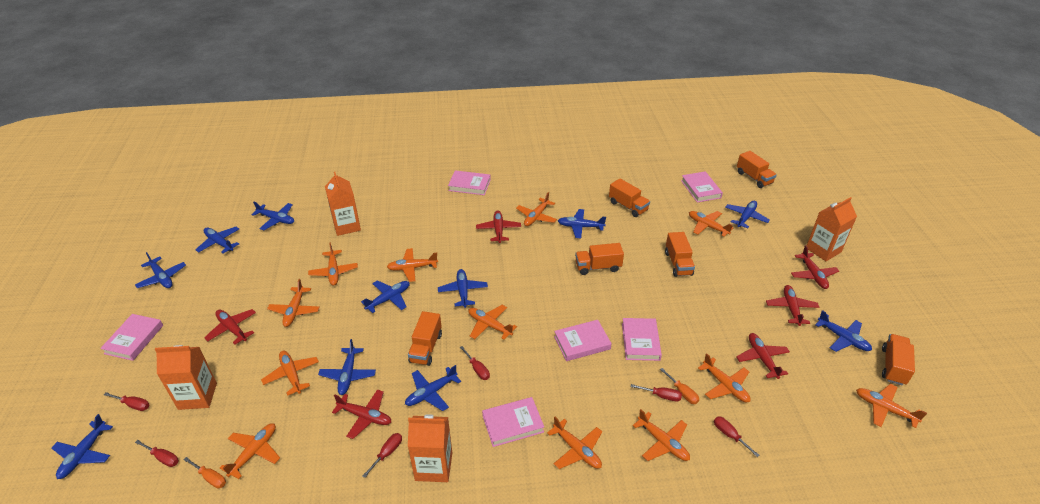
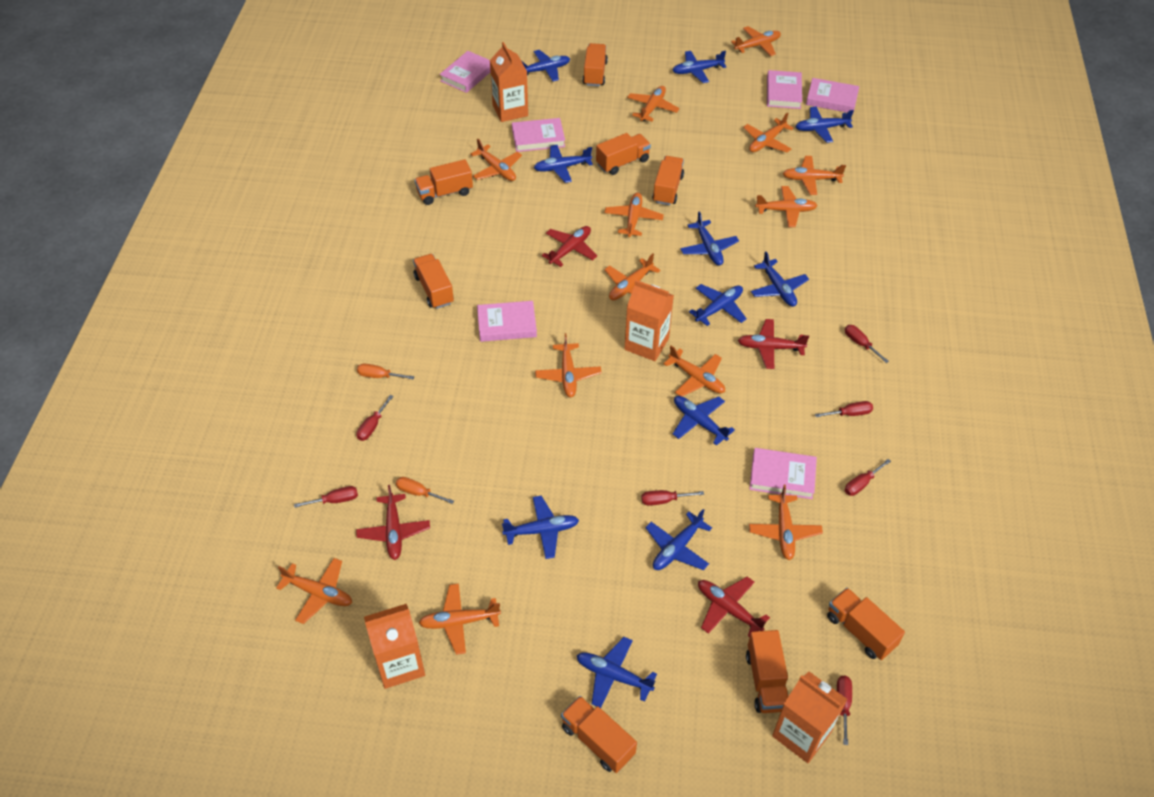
orange plane: [220,423,280,479] [261,351,319,396] [267,279,320,327] [308,243,358,285] [387,248,438,282] [468,305,517,340] [516,192,557,226] [547,417,602,469] [633,409,690,461] [689,211,734,237] [698,353,751,403] [856,384,927,428] = 12 -> [276,558,352,624] [419,584,501,655] [470,138,522,181] [535,333,602,397] [604,192,664,237] [604,254,661,300] [627,86,680,122] [663,346,725,396] [731,26,781,56] [743,112,794,153] [749,485,823,560] [755,186,818,227] [783,156,846,195] = 13
orange truck: [408,311,442,366] [575,243,624,275] [609,178,650,217] [665,232,695,277] [737,151,777,188] [882,334,915,385] = 6 -> [413,254,454,309] [415,159,473,205] [561,696,637,773] [583,43,608,86] [596,133,651,175] [652,156,684,205] [746,630,788,713] [827,588,905,660] = 8
red plane: [204,309,256,345] [332,389,391,439] [476,210,521,243] [736,333,790,379] [766,285,819,326] [791,245,839,289] = 6 -> [356,485,430,560] [542,226,597,267] [698,577,770,637] [738,319,809,369] = 4
red screwdriver: [104,392,150,411] [135,440,179,467] [362,433,402,478] [460,346,490,380] [631,384,682,401] [714,416,759,457] = 6 -> [294,486,358,508] [356,395,394,441] [641,490,704,506] [815,401,873,417] [837,676,852,745] [845,325,889,363] [845,459,891,496] = 7

